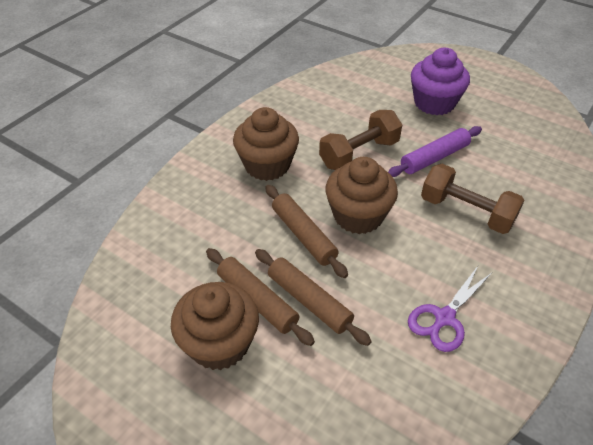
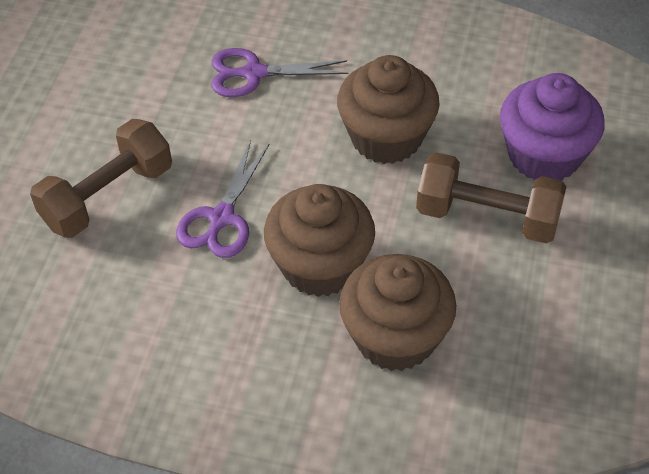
brown rolling pin: [206,248,315,346] [255,249,372,346] [265,185,348,278] = 3 -> none = 0
purple rolling pin: [388,126,482,177] = 1 -> none = 0
purple scissors: [408,266,492,352] = 1 -> [176,140,270,258] [211,48,348,97] = 2

